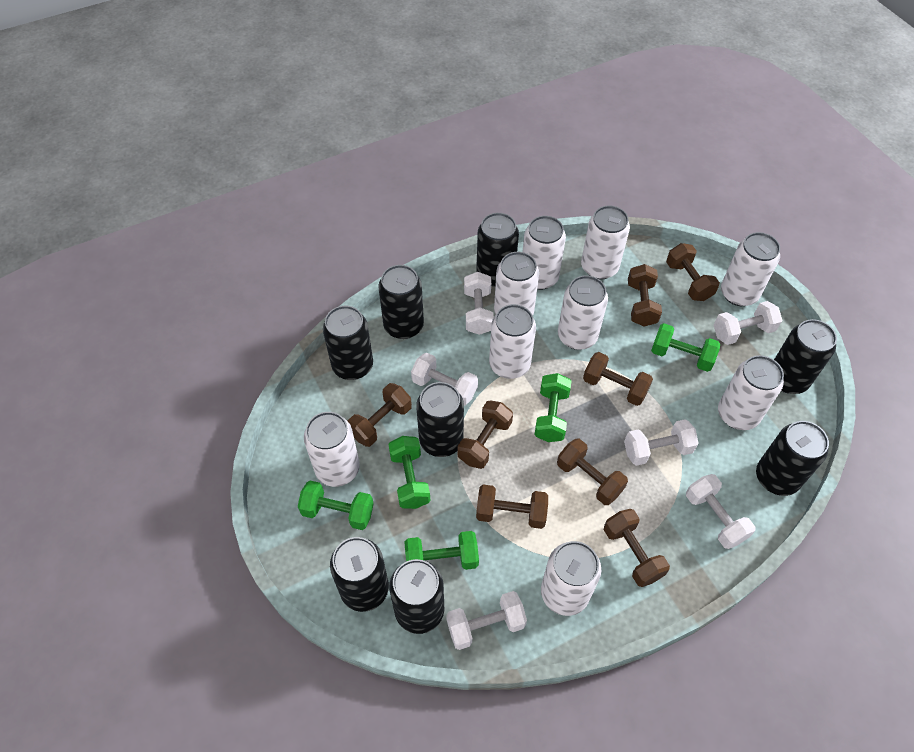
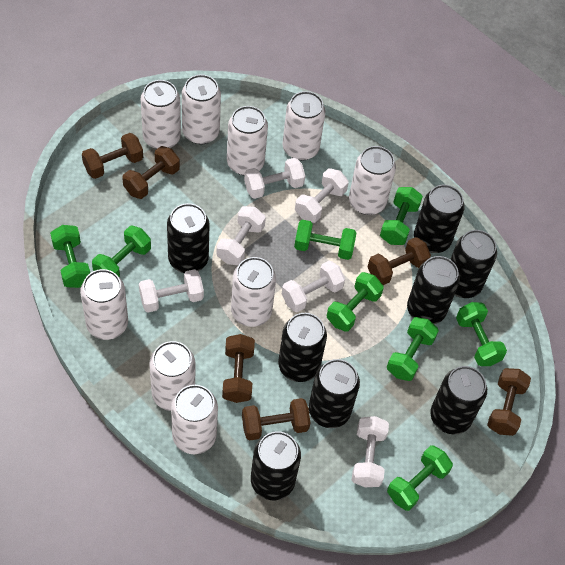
brown dumbbell: [347,383,412,447] [457,400,513,469] [476,485,548,529] [557,439,628,505] [583,352,653,406] [604,509,670,587] [628,264,662,327] [666,243,720,301] = 8 -> [82,133,143,179] [122,146,180,199] [222,334,255,403] [242,398,310,441] [368,237,431,285] [487,368,531,436] = 6
green dumbbell: [298,481,374,530] [388,436,430,509] [404,531,479,570] [534,373,571,442] [651,323,720,372] = 5 -> [50,225,90,288] [92,226,151,278] [294,220,356,260] [327,272,384,331] [380,187,423,245] [387,317,439,381] [387,445,453,511] [456,302,507,366] = 8

